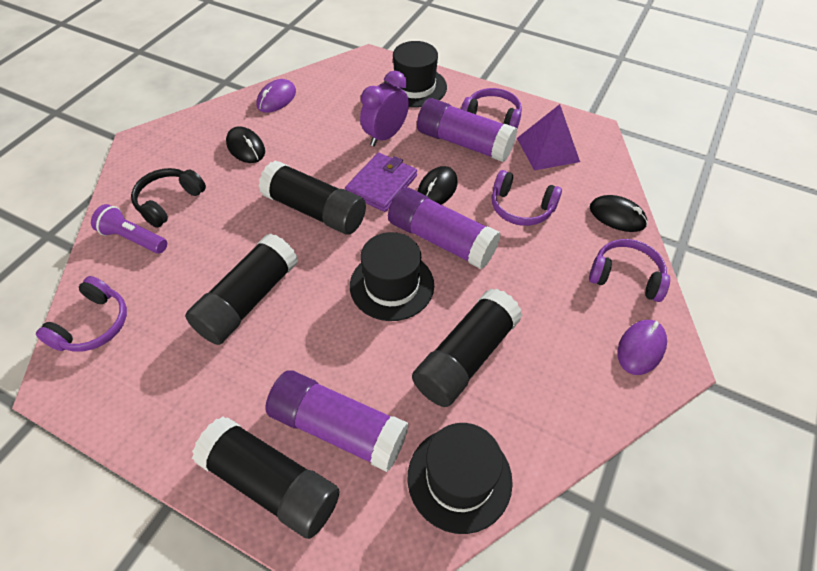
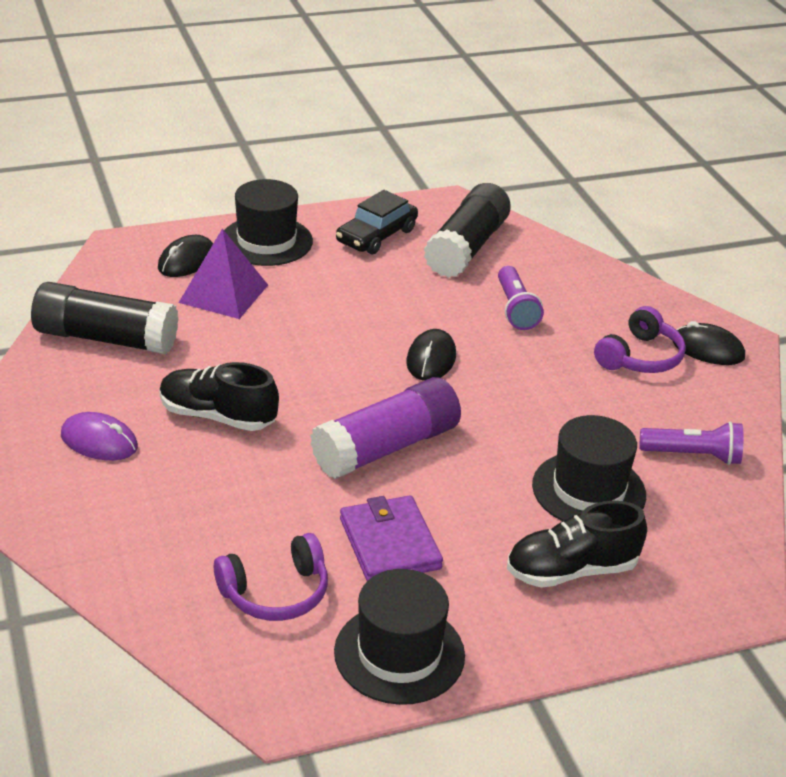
black car: none = 0 -> [336,190,418,254] = 1
black glue stick: [185,233,298,345] [192,417,340,539] [258,160,366,234] [412,288,523,407] = 4 -> [31,282,179,354] [424,183,511,278] = 2
black headphones: [131,168,206,228] = 1 -> none = 0
black shoe: none = 0 -> [159,362,279,431] [507,501,647,588] = 2
purple clock: [360,71,409,146] = 1 -> none = 0
purple flashlight: [91,204,167,254] = 1 -> [498,266,544,330] [640,421,743,465] = 2
purple glue stick: [265,370,409,472] [388,187,501,269] [417,98,517,162] = 3 -> [310,377,461,479] = 1
purple headphones: [36,276,127,351] [461,88,522,128] [492,170,562,226] [589,239,670,302] = 4 -> [214,533,328,621] [594,306,686,373] = 2
purple mouse: [257,79,296,113] [617,320,667,375] = 2 -> [61,412,138,460] = 1

